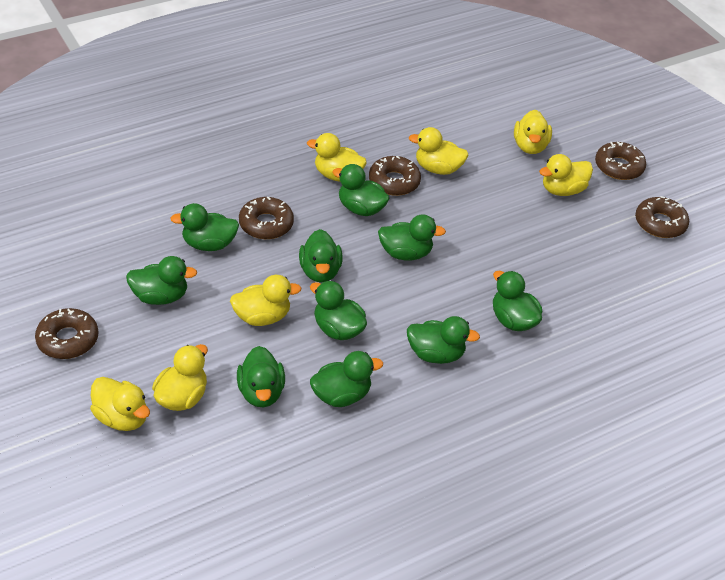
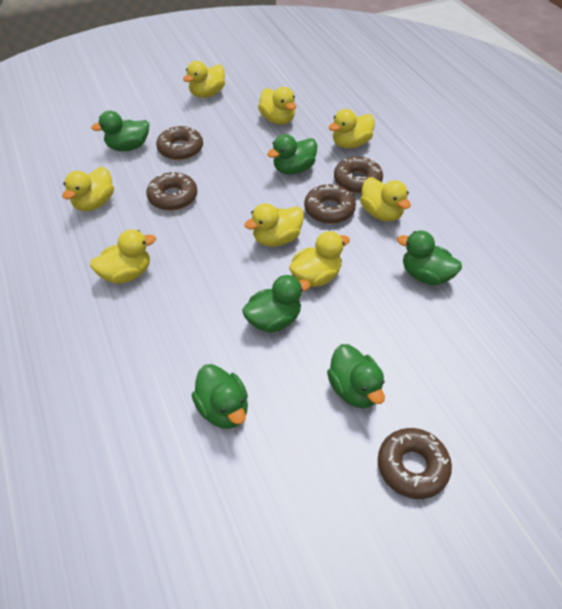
green duck: [126,256,197,305] [170,203,239,251] [237,346,285,407] [299,229,343,283] [310,281,367,340] [310,351,383,407] [333,164,390,216] [378,214,446,260] [407,316,480,364] [493,271,542,331] = 10 -> [91,111,149,151] [192,364,248,429] [242,275,311,333] [267,134,317,175] [327,344,385,408] [397,231,462,285] = 6
yellow duck: [90,377,150,431] [152,344,208,411] [230,275,301,326] [307,133,367,182] [409,127,468,175] [514,110,552,154] [539,154,593,196] = 7 -> [63,167,114,211] [90,230,156,284] [183,61,225,98] [244,203,304,247] [258,87,296,125] [289,231,350,287] [328,109,375,148] [360,177,411,221] = 8

